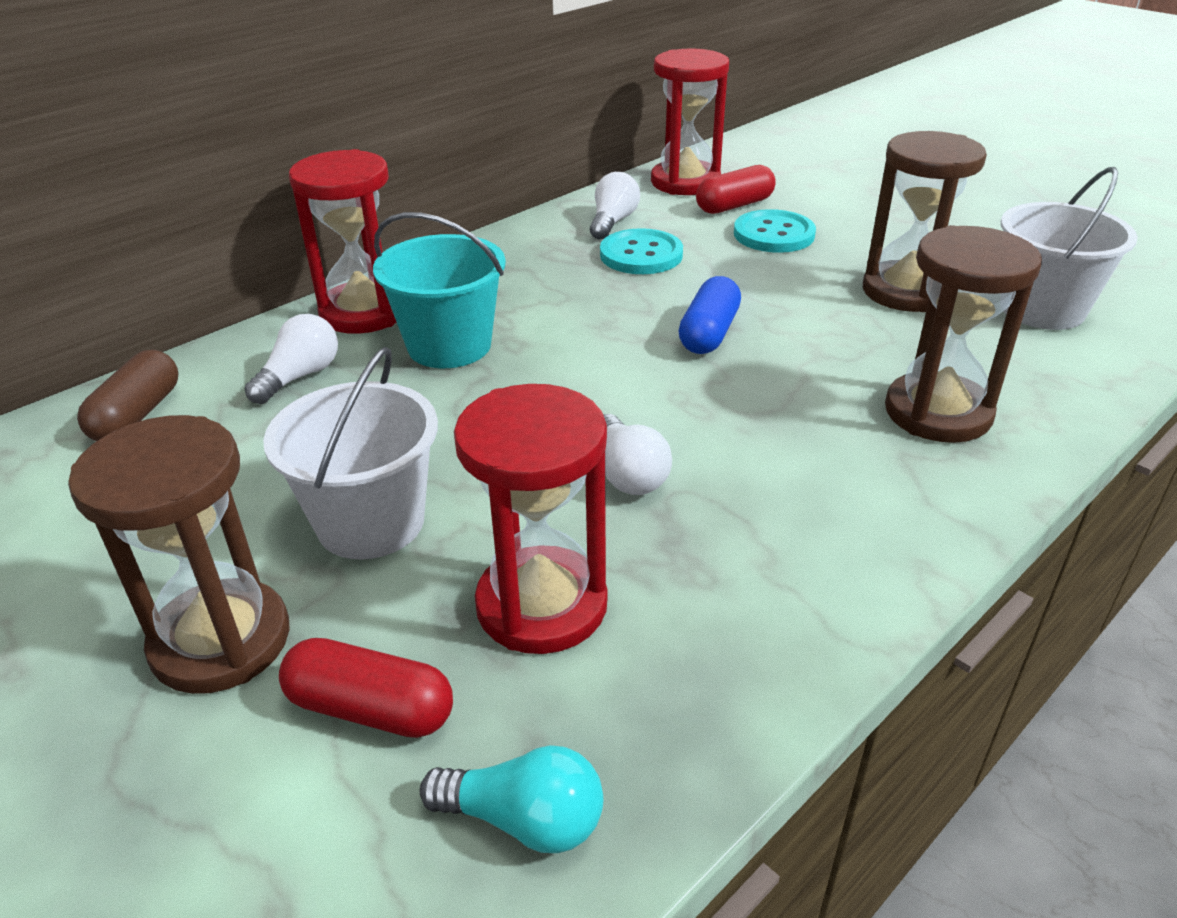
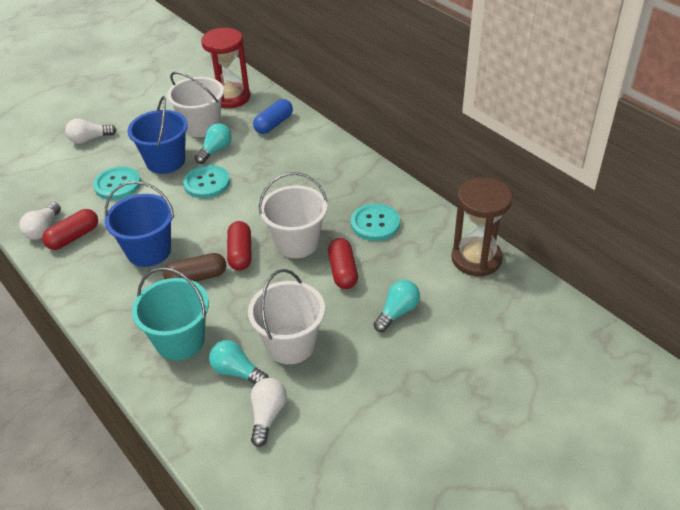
blue bucket: none = 0 -> [105,181,174,267] [127,96,188,174] = 2
brown hourglass: [68,415,290,694] [863,131,987,312] [885,225,1042,443] = 3 -> [451,177,513,277] = 1
red capsule: [279,638,453,738] [696,165,776,214] = 2 -> [42,209,98,250] [227,221,251,271] [328,238,358,289] = 3
red hourglass: [289,149,397,334] [454,384,608,654] [651,49,729,195] = 3 -> [201,28,250,108] = 1
turquoise button: [600,228,683,274] [734,209,816,253] = 2 -> [93,166,141,200] [183,165,230,198] [351,204,400,241] = 3
turquoise light bulb: [420,745,603,853] = 1 -> [195,123,232,164] [209,340,268,384] [374,280,420,332] = 3
white bucket: [263,347,438,560] [1001,167,1138,330] = 2 -> [167,72,224,137] [248,269,325,364] [259,172,327,258] = 3

